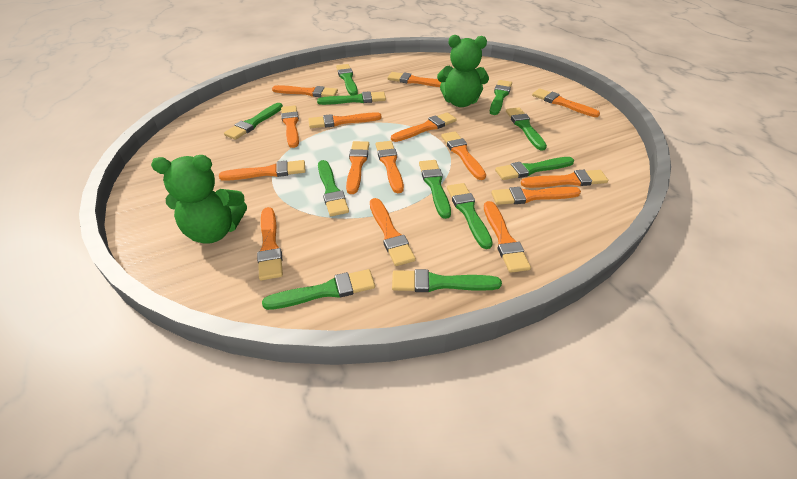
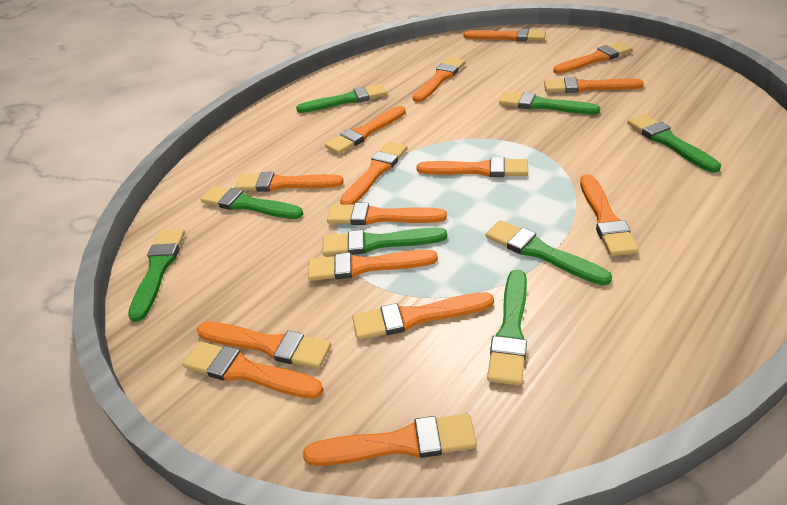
green brush: [224,103,283,140] [262,269,375,310] [317,91,386,105] [318,160,349,216] [336,64,358,95] [392,269,502,292] [419,160,451,219] [447,183,493,249] [490,80,512,115] [495,157,574,180] [506,107,547,151] = 11 -> [128,229,185,322] [200,186,303,219] [296,84,387,113] [322,227,447,256] [485,220,612,285] [487,270,527,386] [499,92,600,114] [627,114,721,173] = 8
green teddy bear: [151,155,247,244] [437,35,489,107] = 2 -> none = 0

